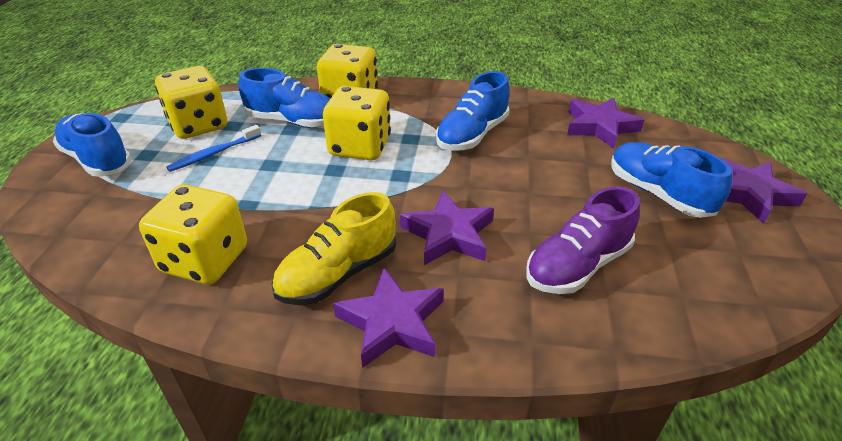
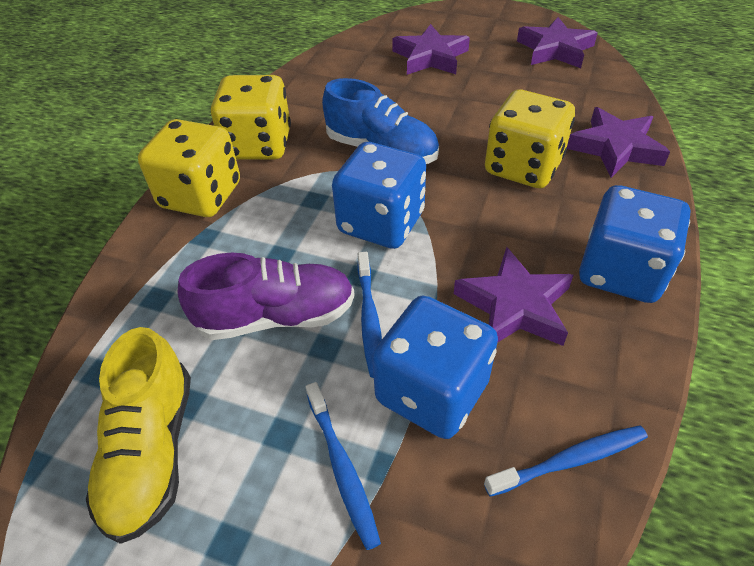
blue dice: none = 0 -> [332,142,426,249] [372,295,498,439] [579,185,691,303] = 3
blue shoe: [53,113,132,177] [238,68,330,128] [436,71,510,151] [611,142,732,218] = 4 -> [322,78,439,164] = 1
blue toothbrush: [166,125,261,172] = 1 -> [306,382,381,550] [357,252,382,378] [484,425,648,497] = 3
yellow dice: [139,184,247,285] [155,66,227,139] [317,44,378,99] [323,86,391,160] = 4 -> [138,119,240,217] [211,75,291,160] [485,90,575,188] = 3

